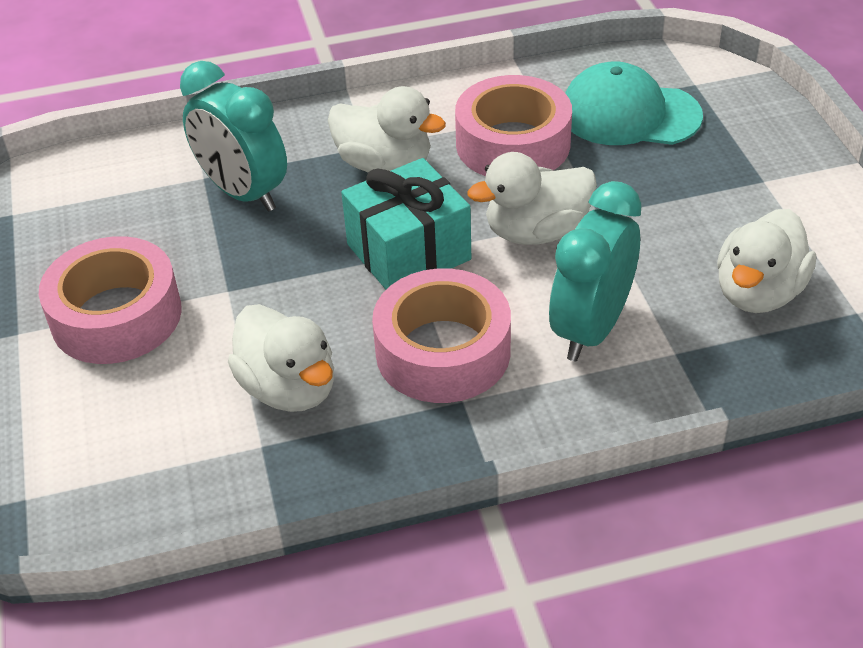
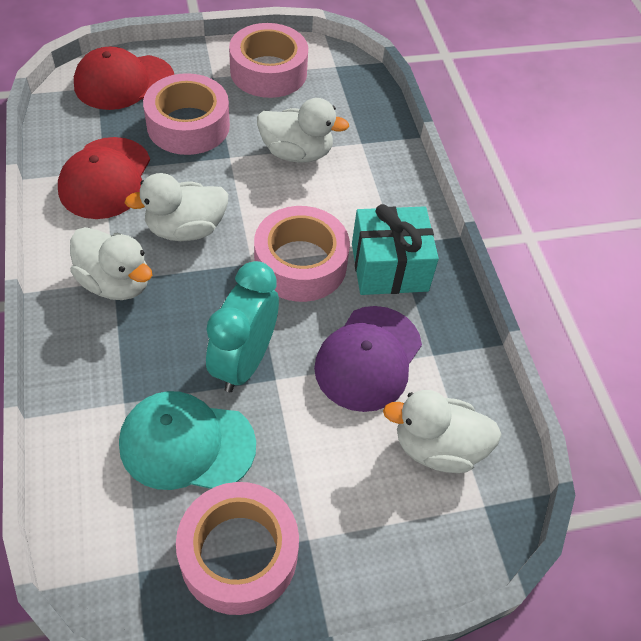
pink tape: [39,236,182,364] [372,268,511,403] [455,75,572,176] = 3 -> [143,73,230,155] [176,482,299,615] [229,23,308,98] [254,206,350,302] = 4
purple cap: none = 0 -> [314,306,422,412] = 1
red cap: none = 0 -> [58,137,150,219] [74,46,174,110] = 2
turquoise clock: [180,61,287,212] [549,181,642,361] = 2 -> [206,261,279,392] = 1

